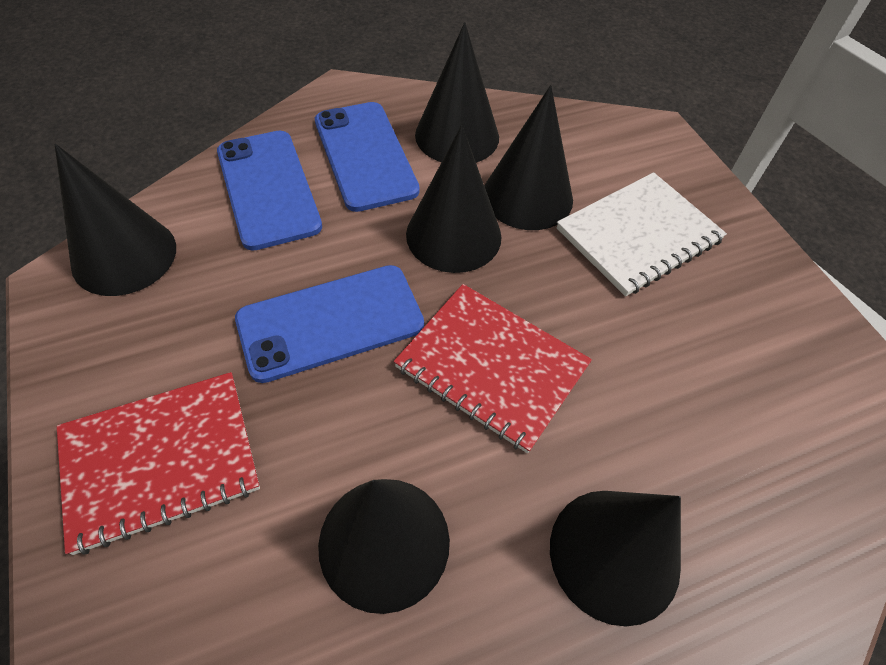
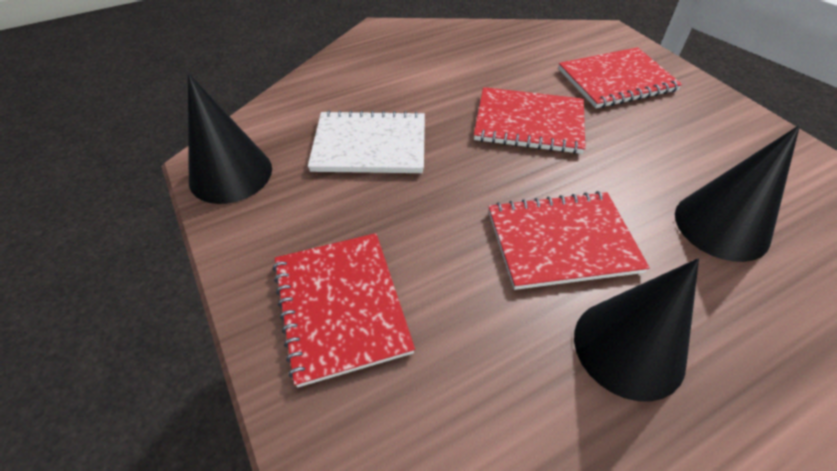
black cone: [54,144,176,296] [318,479,450,614] [406,125,501,273] [415,22,499,163] [484,85,573,230] [550,491,681,626] = 6 -> [188,73,272,204] [574,258,699,402] [675,125,800,262] = 3
blue phone: [217,131,322,251] [235,265,424,383] [315,102,420,212] = 3 -> none = 0
red notebook: [57,372,260,555] [394,284,592,453] = 2 -> [273,233,415,388] [474,87,585,154] [488,191,650,290] [558,47,682,108] = 4

